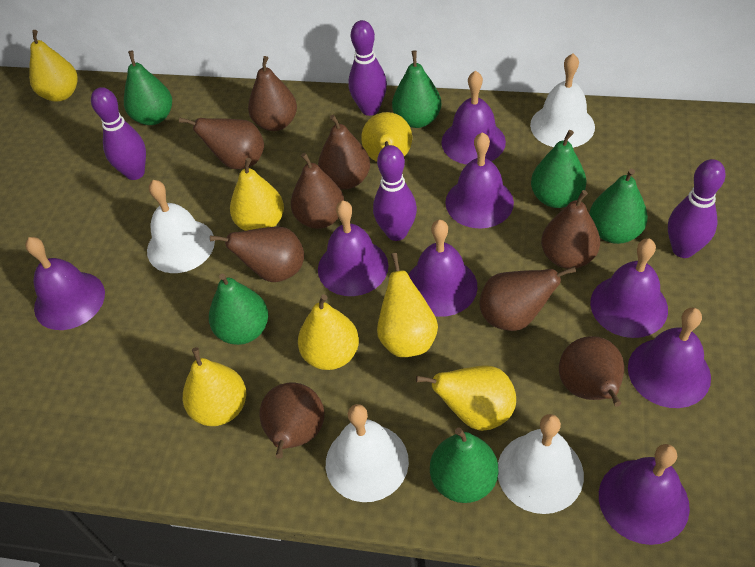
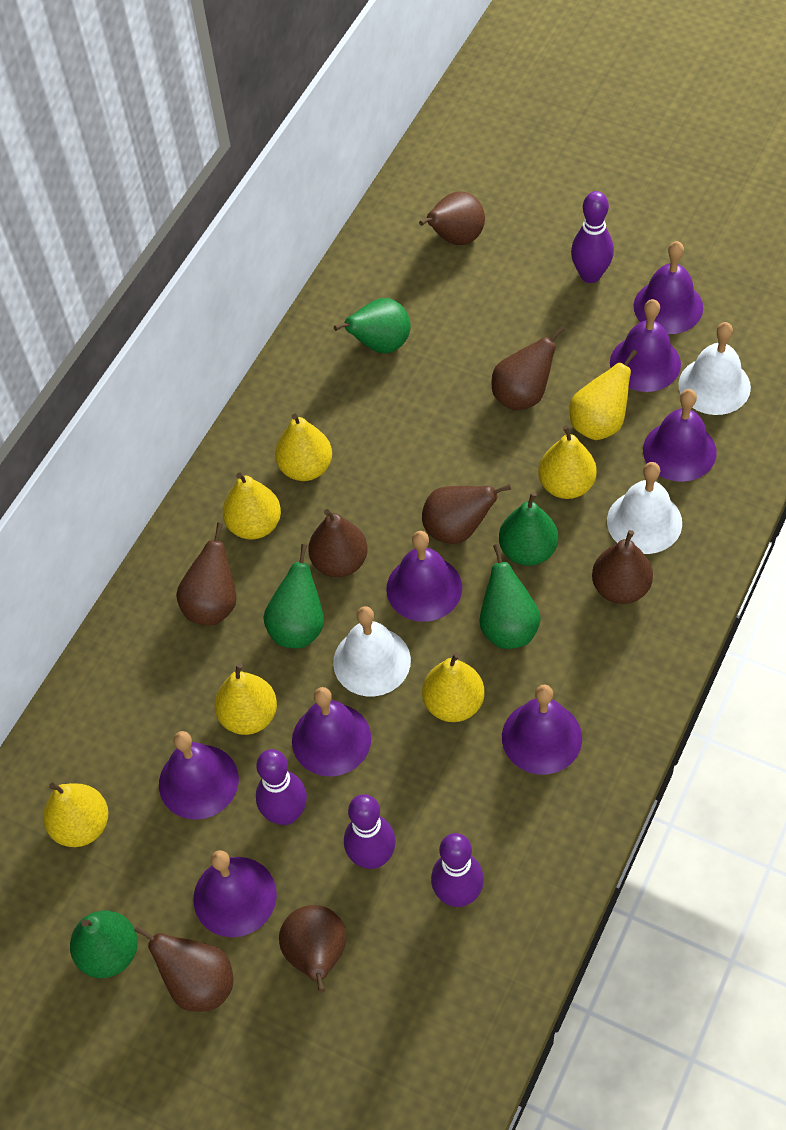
brown pear: [179,117,264,169] [210,227,304,282] [248,56,297,131] [259,383,325,459] [291,153,344,229] [318,115,370,189] [479,266,576,331] [541,190,600,269] [559,336,624,406] = 9 -> [134,925,233,1012] [176,523,237,625] [279,905,347,993] [308,509,368,577] [419,192,485,245] [422,484,511,544] [491,326,565,410] [592,530,653,604] = 8
green pear: [124,51,172,125] [209,274,268,345] [392,50,441,128] [430,427,498,503] [531,130,587,208] [589,169,648,244] = 6 -> [70,910,138,978] [263,544,324,648] [334,298,411,353] [479,544,541,649] [499,492,558,566] = 5
white bell: [147,180,215,273] [326,404,409,502] [498,414,584,514] [530,54,595,148] = 4 -> [333,606,411,696] [607,462,682,554] [678,322,751,415] = 3

